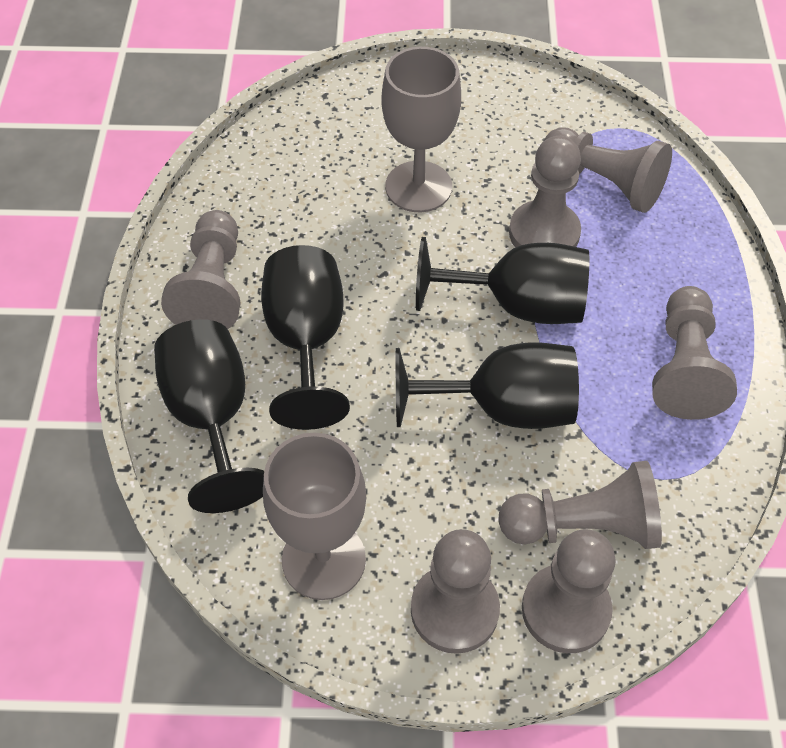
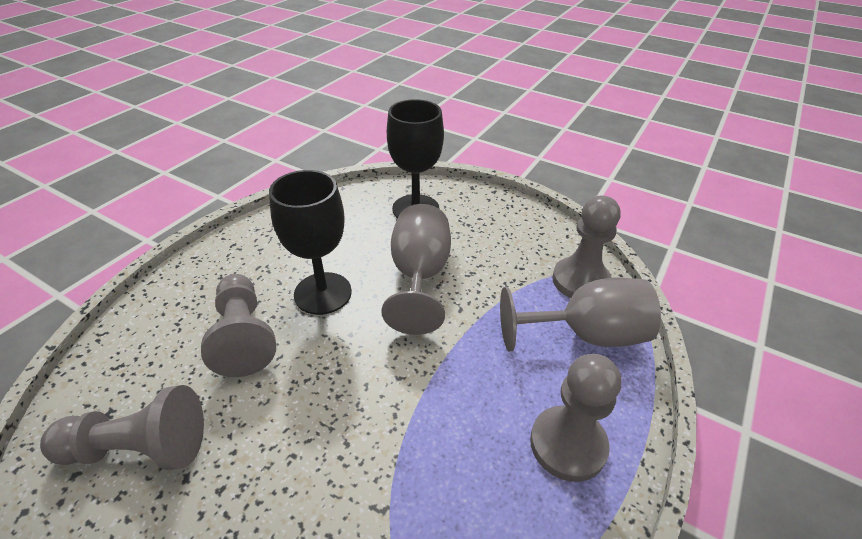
black goblet: [154,319,264,513] [261,245,350,430] [396,342,579,429] [416,237,589,324] = 4 -> [269,170,352,315] [387,99,444,219] = 2
grey pawn: [161,210,241,329] [411,529,500,654] [498,461,662,549] [509,136,581,248] [522,529,616,653] [544,128,672,213] [652,286,737,420] = 7 -> [40,385,204,470] [201,274,276,377] [530,354,621,482] [552,196,621,298] = 4

